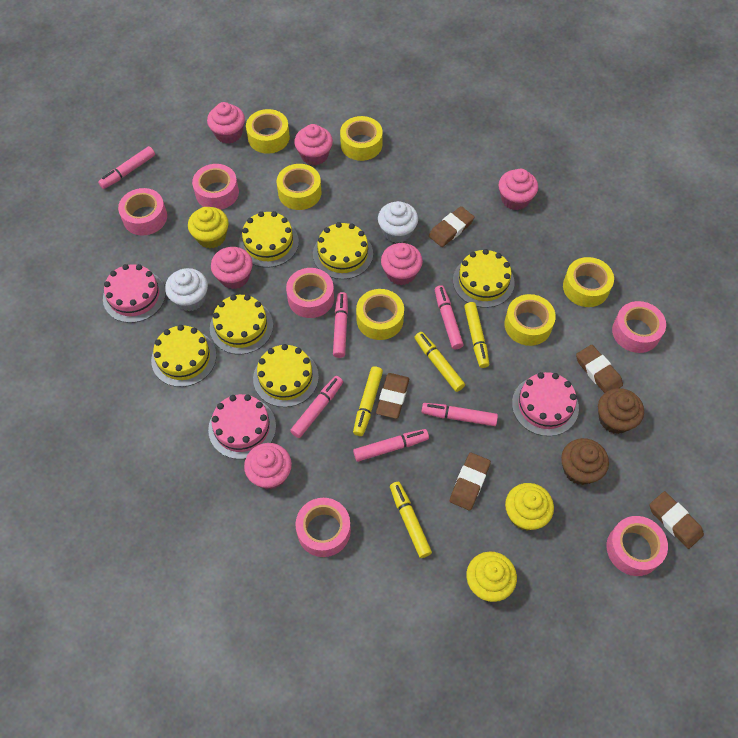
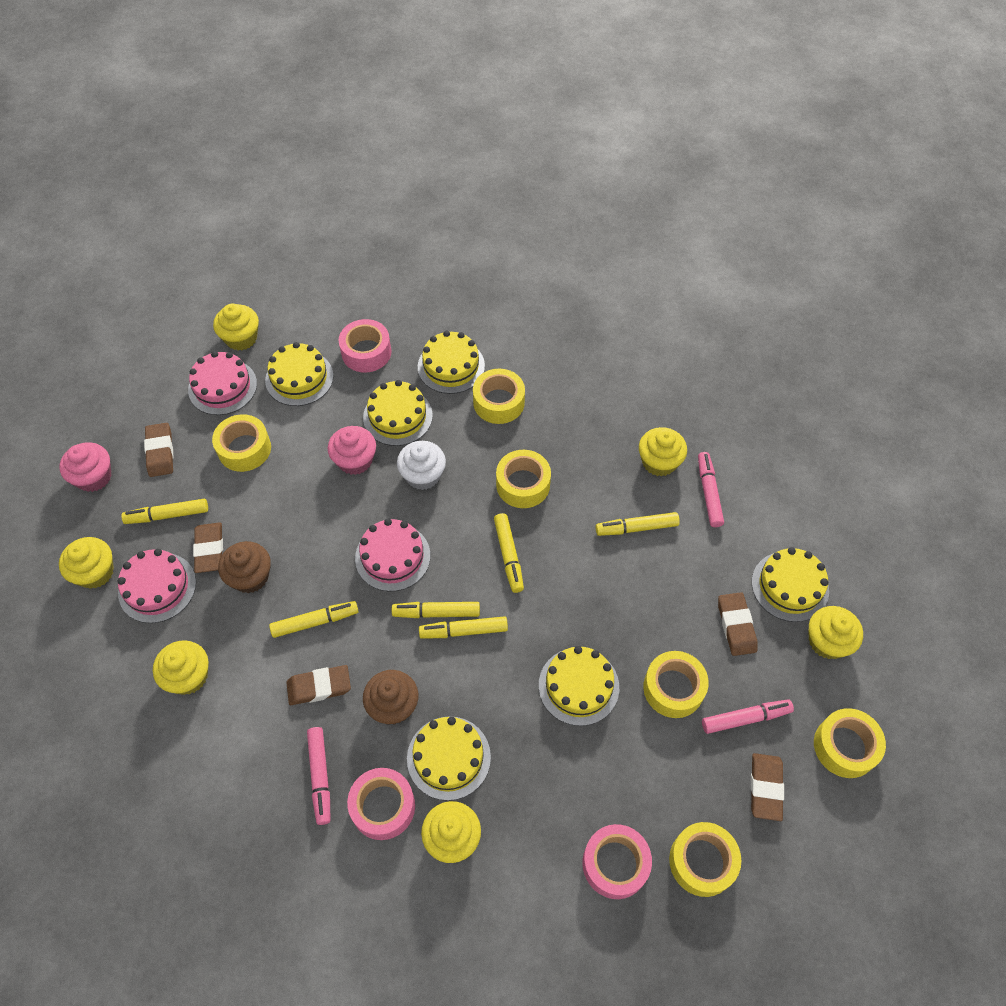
pink cupcake: [207,102,245,144] [211,247,253,289] [244,443,292,489] [294,124,333,165] [381,243,423,285] [499,169,538,210] = 6 -> [59,442,111,492] [328,426,376,475] = 2
pink marker: [98,146,155,189] [290,376,343,438] [333,292,348,358] [353,429,429,462] [422,403,498,426] [435,285,464,349] = 6 -> [307,727,331,825] [698,452,724,527] [702,699,794,734] = 3
pink tape: [118,188,167,235] [192,164,239,210] [286,268,334,318] [295,498,351,557] [607,516,668,576] [612,301,666,353] = 6 -> [339,319,391,372] [347,768,415,840] [583,824,652,899] = 3
white cupcake: [165,268,208,311] [378,201,418,243] = 2 -> [397,441,446,490] = 1
yellow cupcake: [188,207,229,248] [466,551,517,602] [505,483,554,531] = 3 -> [59,537,114,589] [153,640,209,695] [213,304,259,350] [421,801,481,863] [639,427,687,477] [808,606,863,659] = 6
yellow marker: [353,366,383,436] [390,482,432,558] [415,332,465,392] [464,302,489,368] = 4 -> [121,499,208,524] [269,601,359,638] [392,602,480,618] [419,616,508,639] [494,513,524,593] [596,512,680,536] = 6

